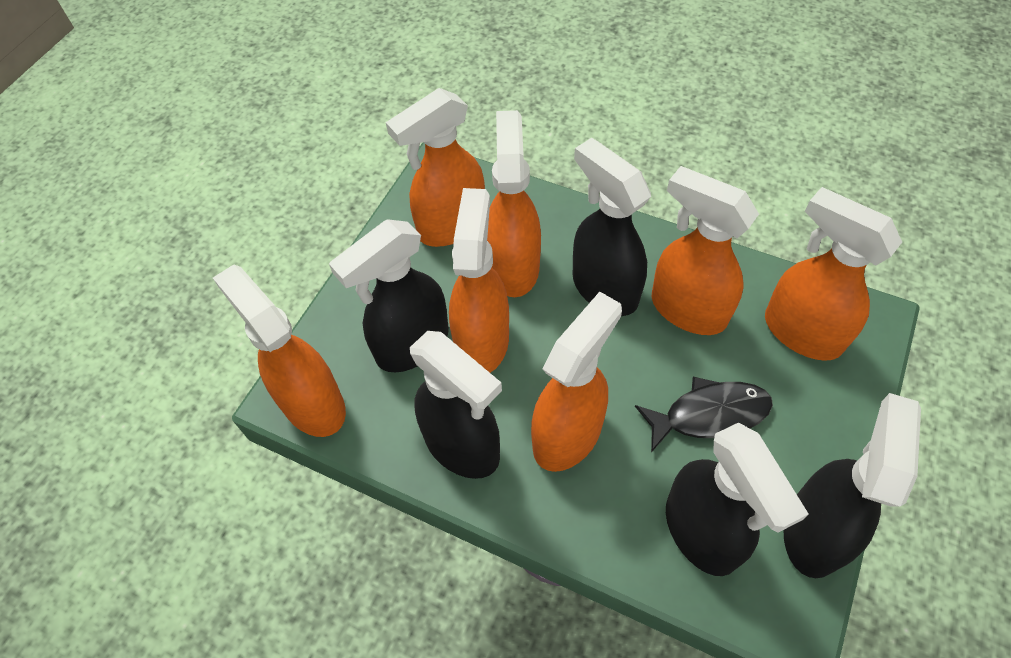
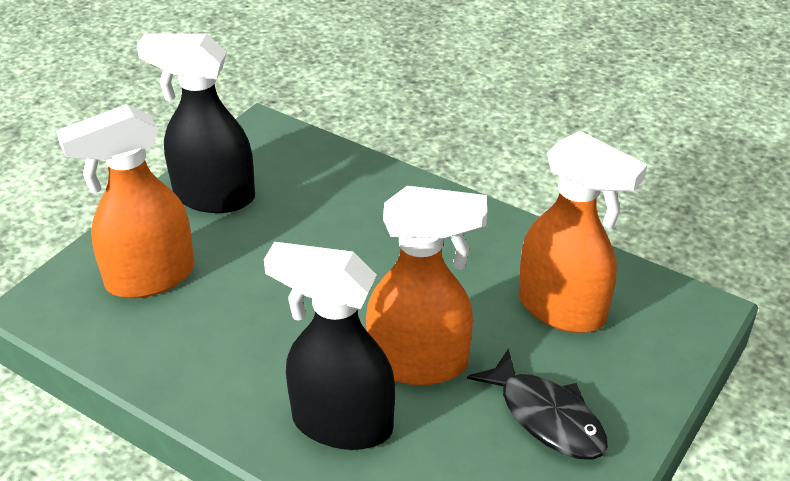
black spray bottle: [329,219,449,372] [410,331,502,479] [572,138,651,316] [666,423,809,576] [783,393,921,578] = 5 -> [137,34,255,213] [264,242,395,450] = 2
orange spray bottle: [213,264,346,437] [386,88,485,247] [449,188,509,373] [487,110,541,297] [531,292,622,472] [652,166,759,335] [765,187,902,361] = 7 -> [56,104,195,298] [366,186,487,385] [519,131,647,333] = 3

